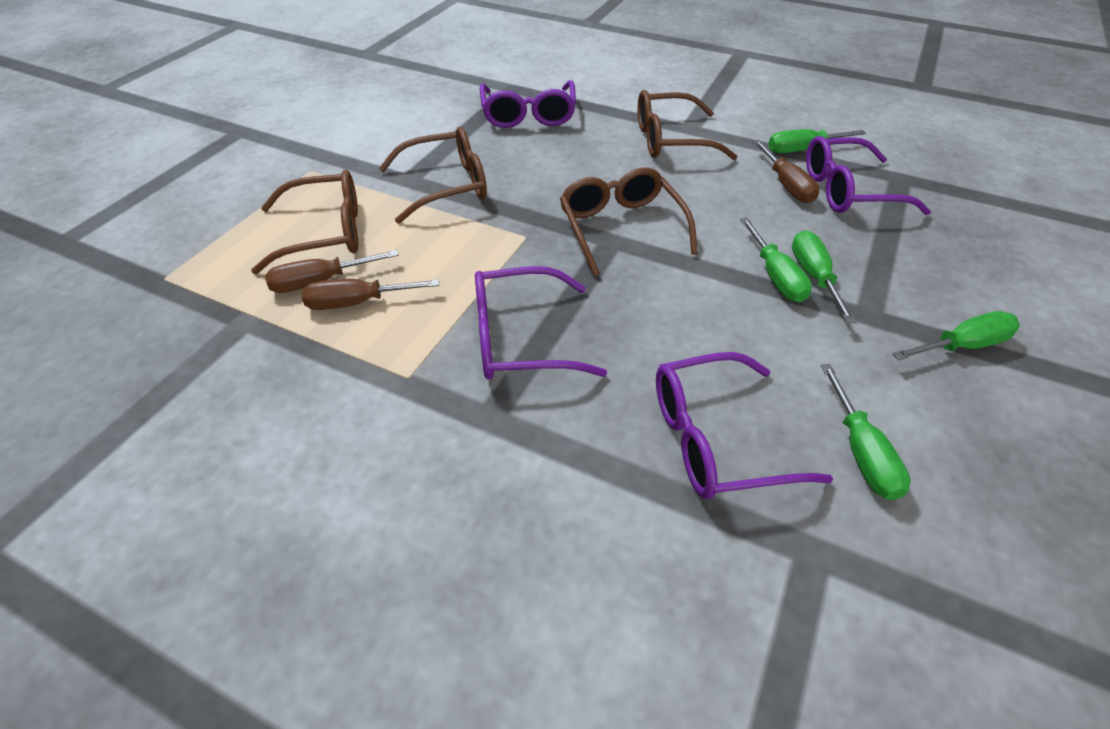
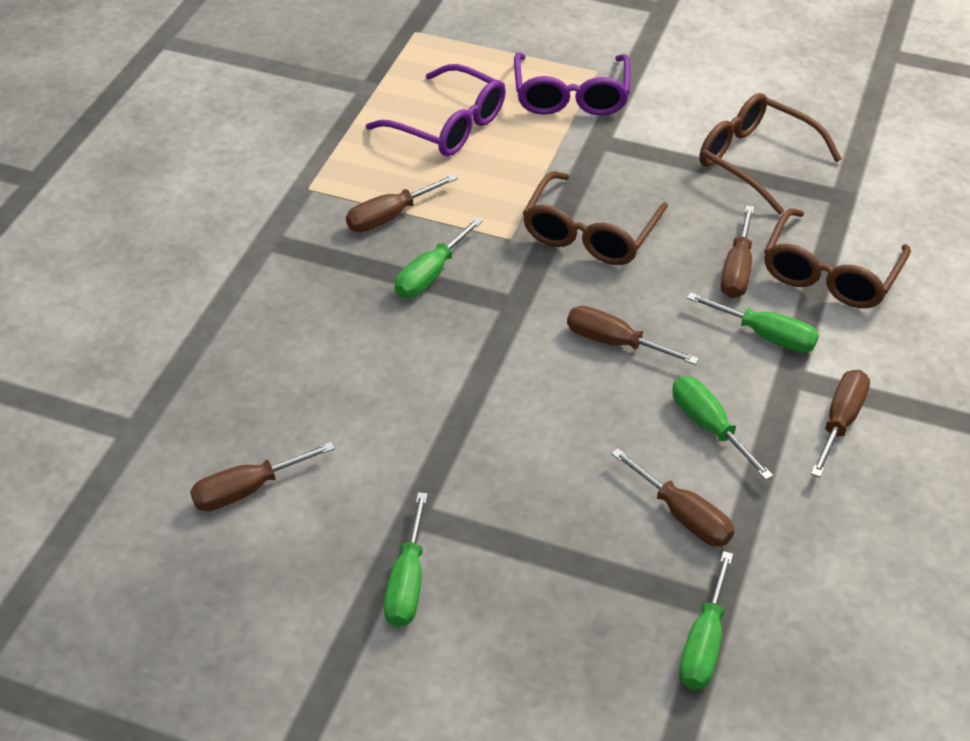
brown glasses: [251,170,358,274] [379,127,487,224] [560,167,698,276] [638,90,737,160] = 4 -> [523,172,668,265] [699,93,842,215] [764,208,911,308] = 3
brown screwdriver: [265,250,399,293] [301,279,439,310] [752,140,820,203] = 3 -> [190,442,335,511] [346,174,458,232] [567,306,699,365] [611,448,734,546] [721,205,754,298] [811,370,870,477] = 6
purple glasses: [475,266,607,380] [480,80,576,128] [656,352,833,499] [806,136,931,215] = 4 -> [366,64,506,156] [514,53,631,116] = 2

